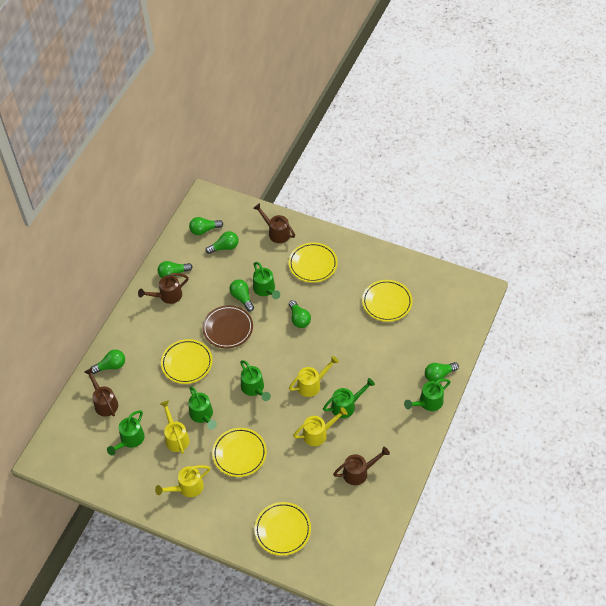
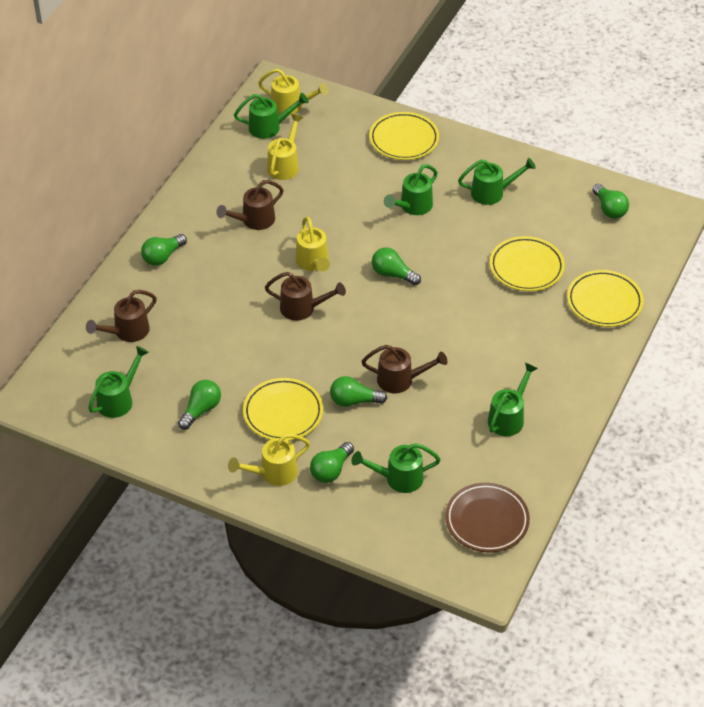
green light bulb: [90,349,125,374] [158,261,193,278] [189,217,223,235] [206,231,239,254] [229,279,254,312] [289,300,311,328] [425,362,459,381] = 7 -> [141,234,187,266] [178,380,221,430] [310,442,354,483] [330,376,387,407] [372,248,421,286] [592,184,629,219] = 6
yellow plate: [161,339,213,384] [212,428,267,477] [254,502,311,556] [289,242,338,283] [362,280,413,322] = 5 -> [243,378,323,441] [369,112,439,160] [490,236,565,291] [567,270,644,327] = 4

